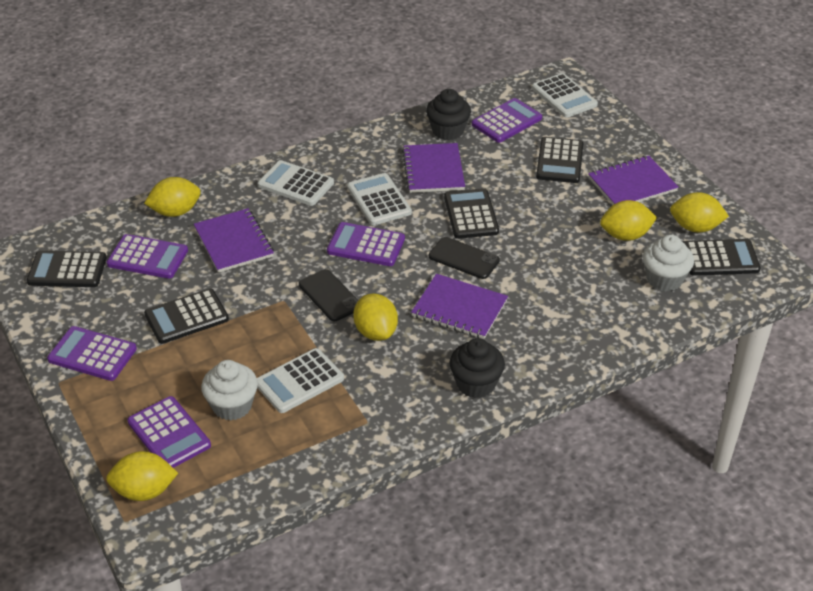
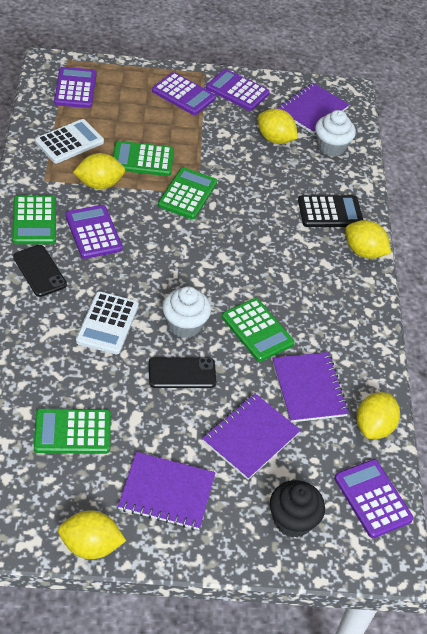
black calculator: [27,250,107,287] [144,288,229,344] [444,188,499,239] [536,137,583,183] [683,239,760,276] = 5 -> [298,195,363,227] = 1
black cupcake: [426,89,471,140] [449,338,505,398] = 2 -> [270,480,325,538] = 1
green calculator: none = 0 -> [12,196,56,244] [34,409,111,454] [113,141,174,176] [158,167,217,219] [222,298,294,362] = 5
white calculator: [257,348,344,413] [258,160,334,206] [347,173,412,225] [532,73,598,118] = 4 -> [35,119,104,163] [76,291,139,354] = 2

